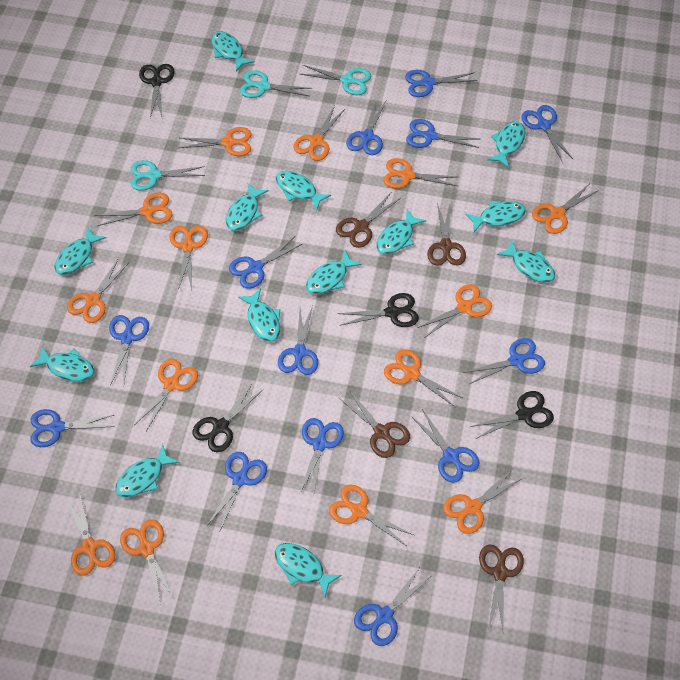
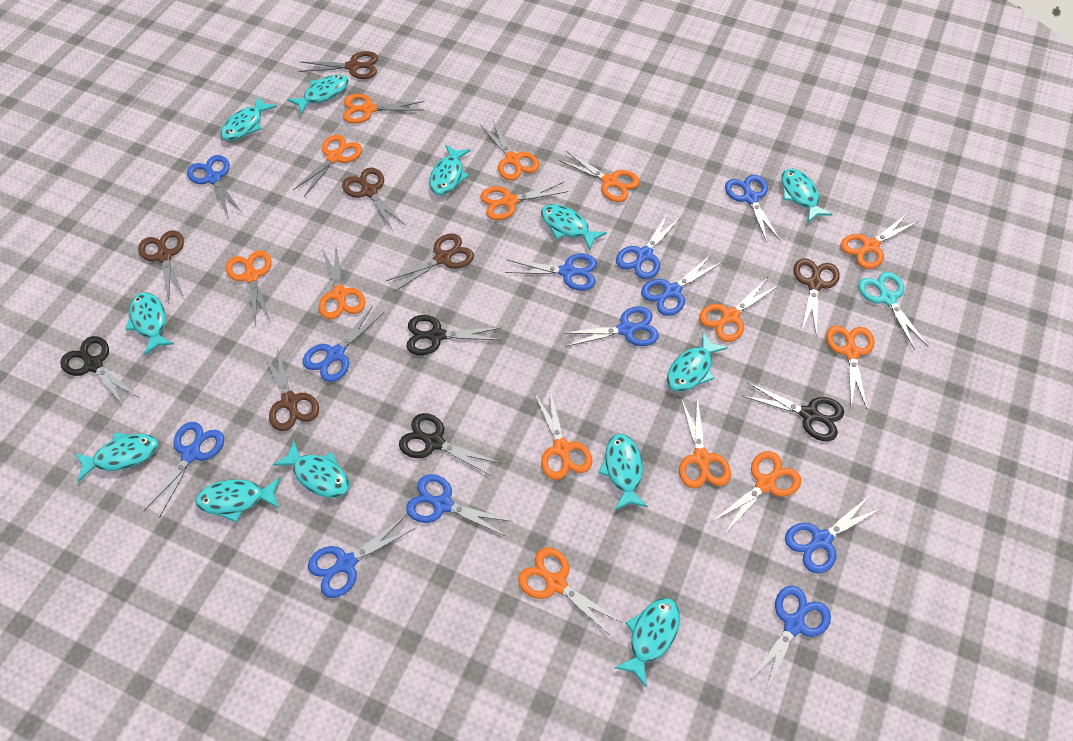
blue scissors: [30,409,115,447] [109,315,149,385] [207,452,267,530] [229,237,302,289] [278,306,318,375] [299,418,344,497] [346,100,386,155] [354,567,431,646] [405,70,477,97] [406,119,479,148] [411,409,479,483] [463,338,545,384] [521,105,573,161] = 13 -> [144,422,224,518] [187,155,242,218] [303,306,384,382] [308,516,415,598] [406,474,513,537] [505,253,597,291] [563,306,659,347] [616,213,681,279] [641,254,723,316] [725,175,781,242] [749,585,831,695] [785,495,882,573] = 12
brown scissors: [336,193,401,248] [338,390,410,458] [427,203,466,266] [479,545,524,631] = 4 -> [138,230,184,303] [262,347,319,431] [299,51,378,79] [342,168,406,231] [386,233,474,292] [794,258,840,336] = 6
turquoise fish: [30,346,95,382] [54,227,106,275] [115,444,180,497] [211,31,254,72] [226,183,269,231] [238,288,280,342] [275,543,342,597] [276,171,331,211] [306,250,362,294] [376,209,426,254] [465,200,526,232] [487,121,525,168] [497,240,555,283] = 13 -> [75,433,159,482] [125,292,174,356] [195,477,281,522] [220,96,277,141] [273,441,349,498] [287,75,349,114] [429,145,471,195] [541,204,607,250] [598,434,648,510] [615,598,680,688] [667,332,728,392] [781,169,833,222] = 12
turquoise scissors: [131,160,205,191] [240,70,313,98] [300,65,371,95] = 3 -> [858,272,928,350] = 1

